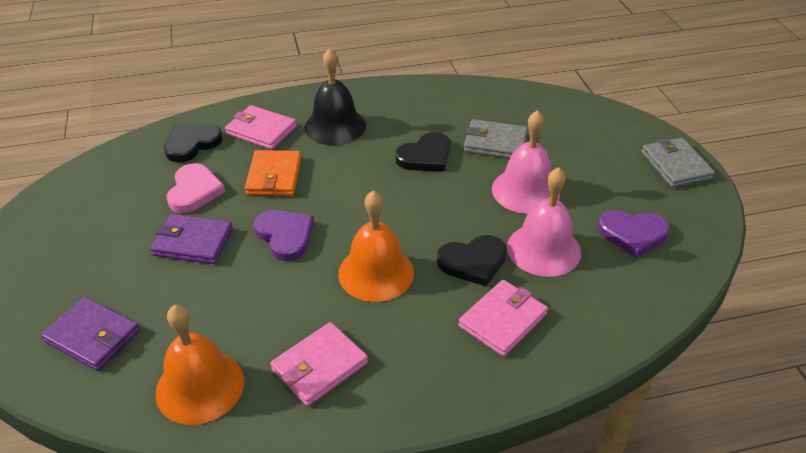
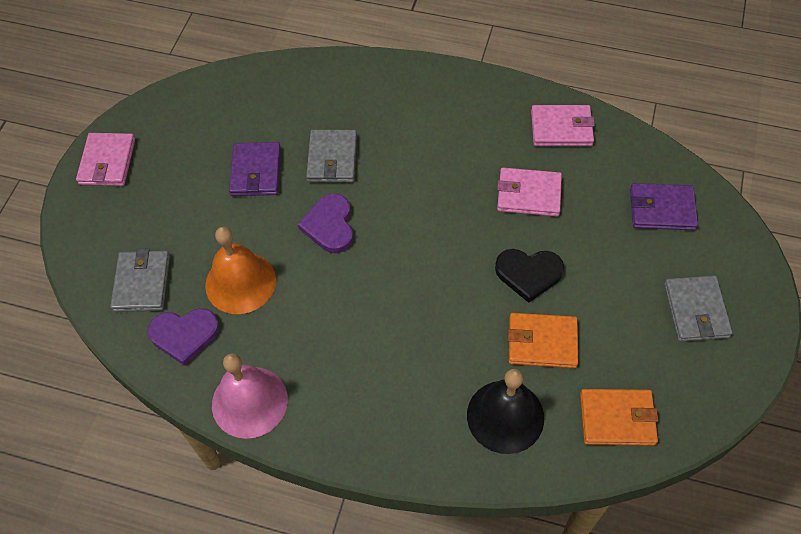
black heart: [164,124,223,163] [395,132,451,172] [437,235,507,286] = 3 -> [495,249,564,303] = 1
grey wallet: [464,119,527,159] [641,138,715,188] = 2 -> [110,248,170,312] [306,130,357,182] [664,275,733,342] = 3
orange bell: [155,305,244,425] [338,190,414,302] = 2 -> [205,227,276,314] = 1
orange wallet: [245,150,301,196] = 1 -> [508,313,578,368] [580,389,658,446] = 2
pink bell: [492,110,560,214] [507,167,581,277] = 2 -> [212,353,288,439] = 1
pink heart: [167,163,225,213] = 1 -> none = 0

